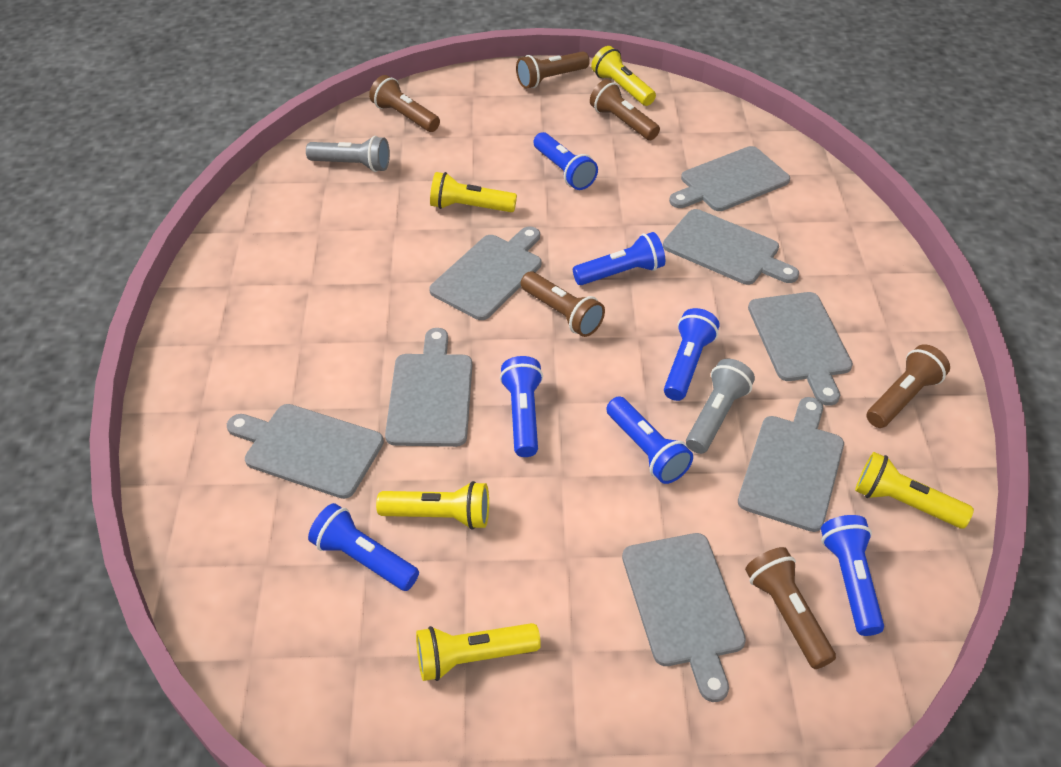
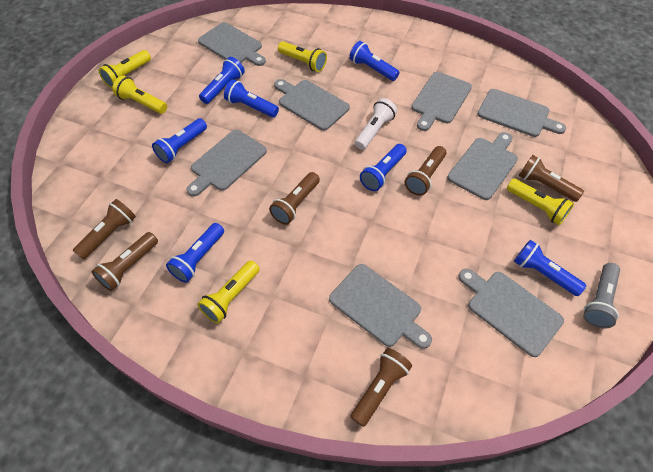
grey flashlight: [306,136,390,172] [686,359,755,454] = 2 -> [583,263,620,328] = 1
white flashlight: none = 0 -> [355,98,397,150] = 1

